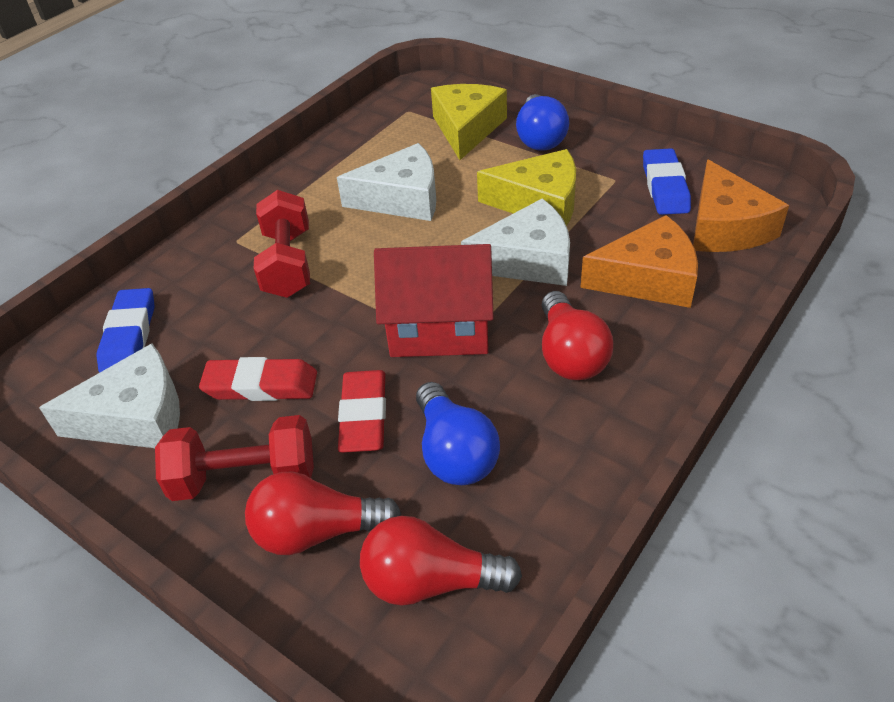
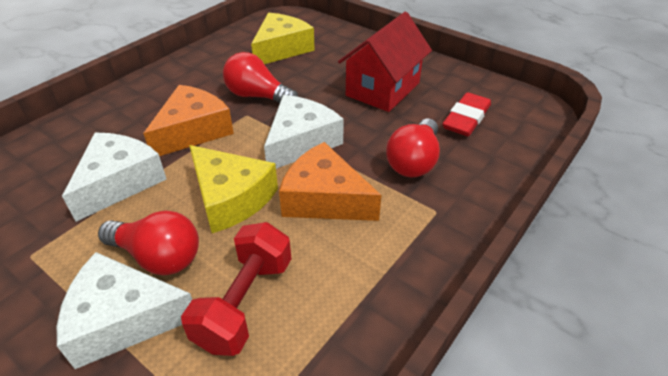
blue eraser: [96,288,155,373] [643,148,691,215] = 2 -> none = 0
blue light bulb: [416,382,500,485] [516,94,569,151] = 2 -> none = 0
red dumbbell: [155,415,314,501] [254,190,310,298] = 2 -> [181,222,291,356] = 1
red eraser: [199,357,317,401] [338,370,386,453] = 2 -> [442,92,491,136] = 1

